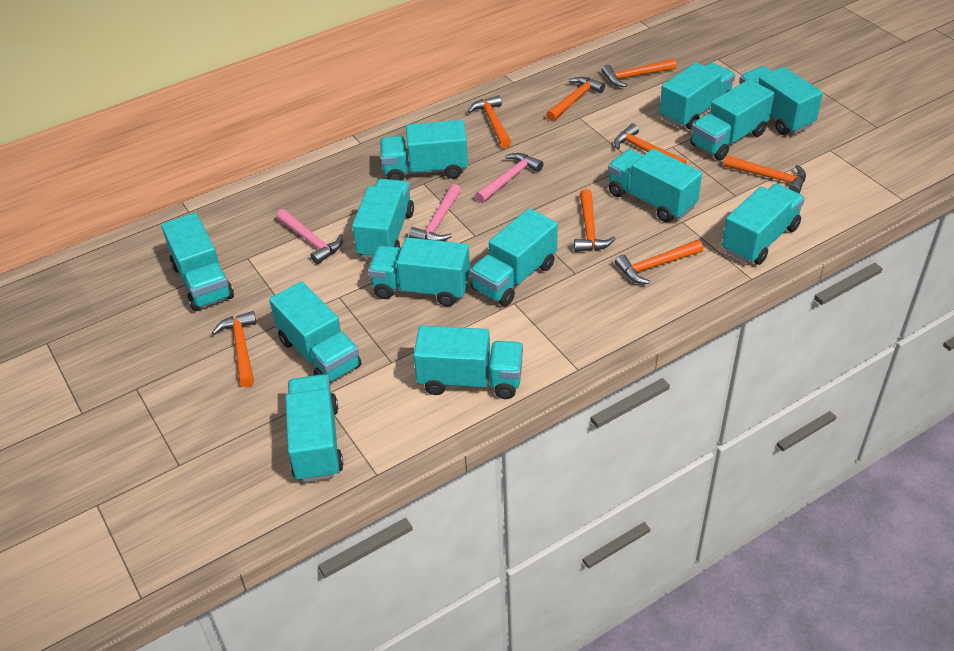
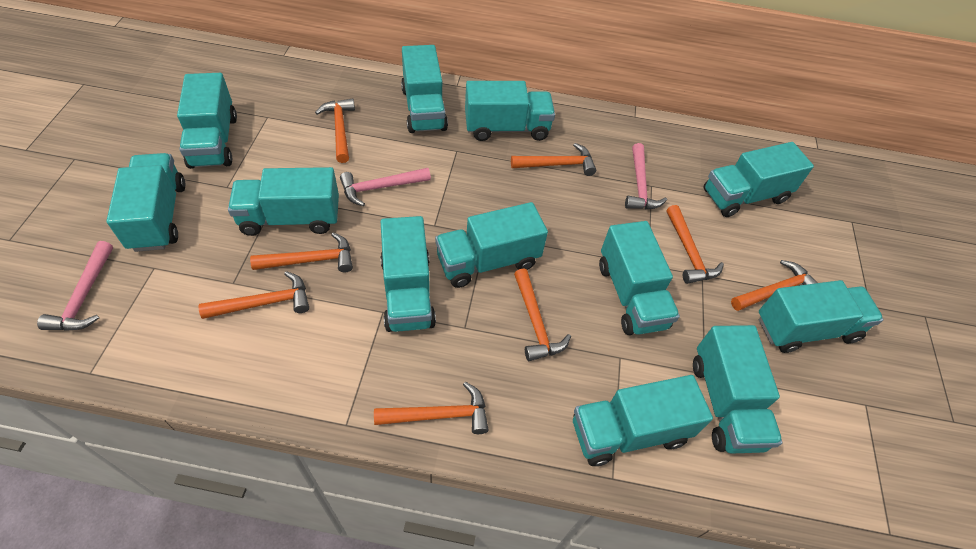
turquoise truck: [161,213,234,311] [269,281,361,382] [285,374,344,482] [352,179,414,259] [368,237,470,306] [380,120,468,181] [413,326,523,399] [470,208,558,306] [608,149,702,222] [659,62,735,130] [690,79,774,160] [722,184,805,265] [739,66,823,135] = 13 -> [106,153,185,252] [177,73,237,169] [228,167,339,236] [380,216,436,332] [401,45,448,133] [435,202,548,288] [465,81,555,141] [573,375,713,466] [599,221,680,335] [693,325,782,454] [703,142,814,217] [759,280,883,353] = 12

